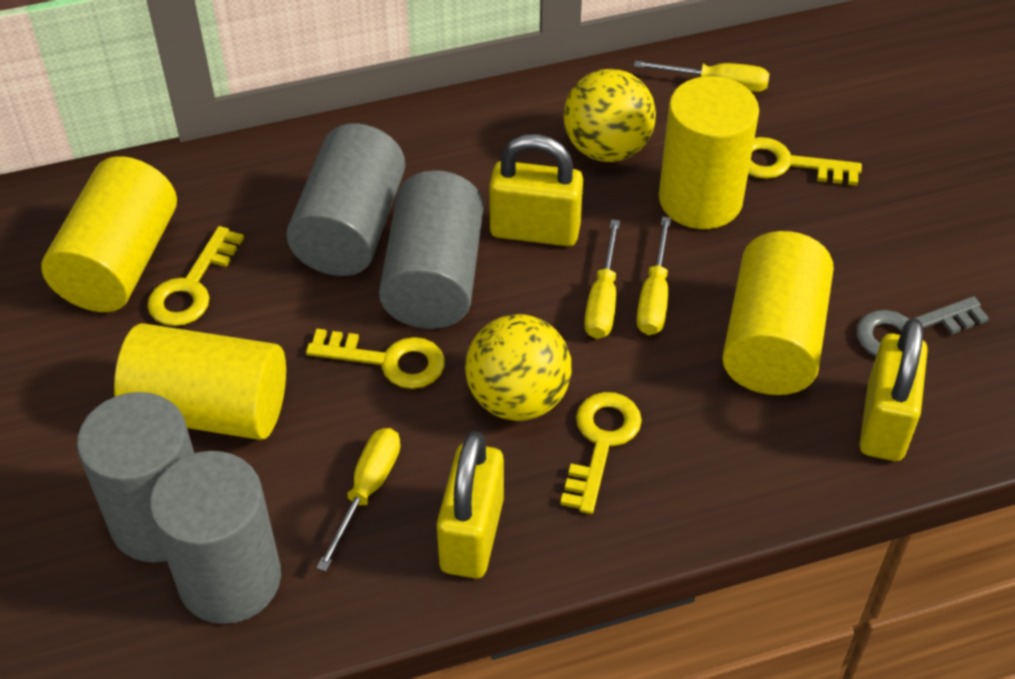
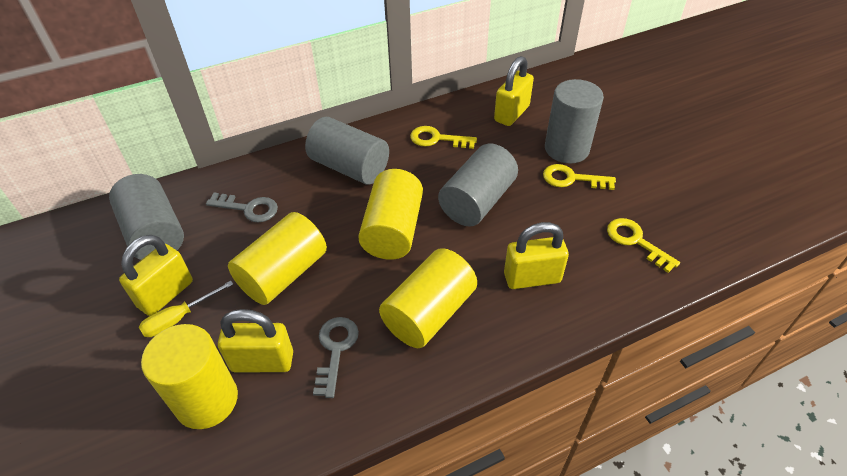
grey key: [856,296,989,356] = 1 -> [206,192,278,222] [313,317,359,398] = 2
yellow ball: [465,314,572,421] [564,69,656,162] = 2 -> none = 0
yellow key: [147,226,244,326] [306,329,445,389] [560,392,642,514] [748,137,862,186] = 4 -> [410,126,477,149] [543,164,616,190] [607,218,680,273] = 3
yellow padlock: [437,431,504,578] [489,134,583,246] [860,318,928,461] = 3 -> [119,235,193,316] [218,309,293,372] [494,56,534,126] [504,222,569,289] = 4
yellow screwdriver: [317,428,400,571] [584,220,620,339] [634,61,769,92] [636,217,671,335] = 4 -> [139,281,233,337] = 1

